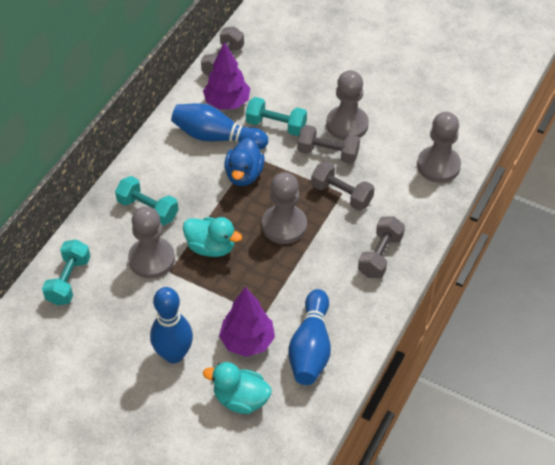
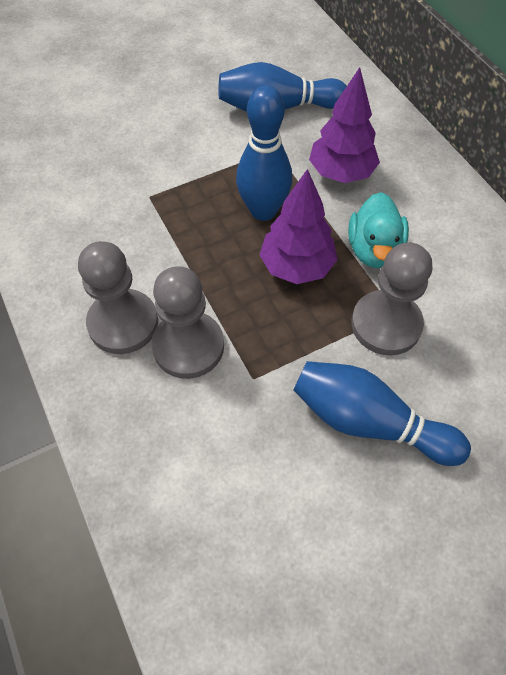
blue duck: [224,138,265,186] = 1 -> none = 0
grey dumbbell: [201,26,244,76] [297,125,360,164] [311,161,374,211] [358,217,405,278] = 4 -> none = 0
grey pawn: [128,206,175,279] [262,172,307,244] [326,70,369,140] [417,112,461,183] = 4 -> [78,241,158,354] [151,266,224,379] [351,243,432,355] = 3
turquoise duck: [183,217,242,257] [203,362,272,414] = 2 -> [348,192,409,268] = 1
turquoise dumbbell: [42,240,91,305] [115,176,178,226] [246,97,307,136] = 3 -> none = 0

